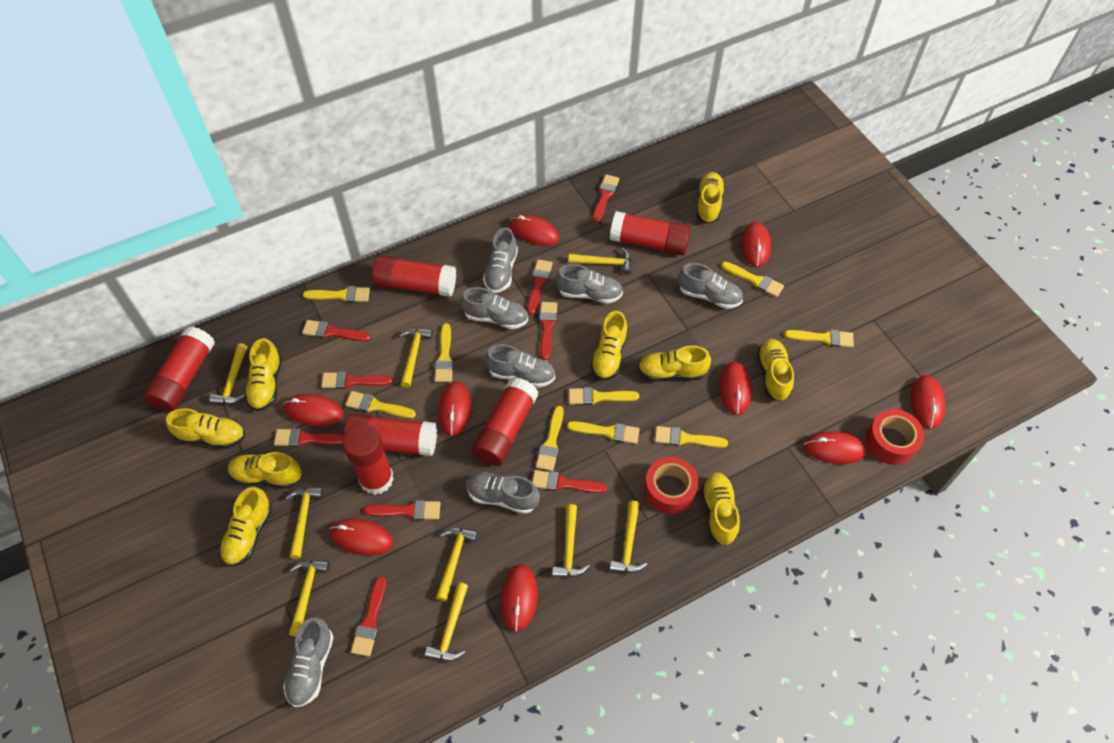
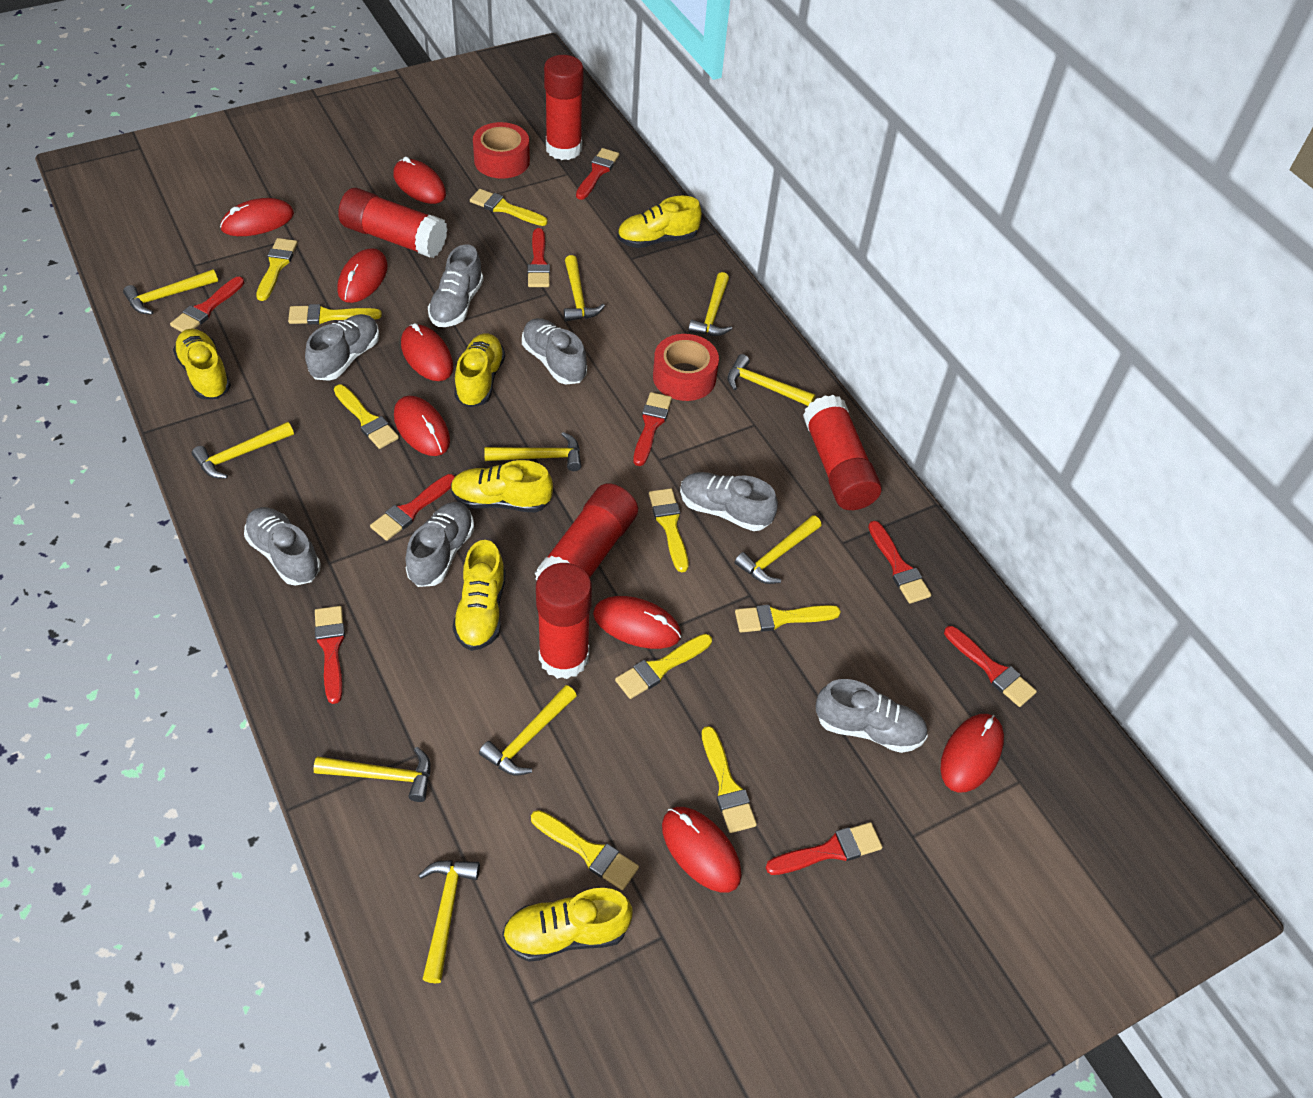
red glue stick: [143,326,215,412] [343,414,437,456] [343,424,394,495] [372,255,456,297] [472,377,538,466] [610,211,691,255] = 6 -> [338,188,448,258] [535,483,638,580] [536,563,592,679] [544,55,584,160] [803,395,882,510] = 5
red mouse: [284,394,344,426] [330,518,394,556] [438,381,472,437] [501,564,538,632] [509,214,560,246] [719,361,752,415] [741,222,771,267] [803,431,867,464] [911,375,945,430] = 9 -> [220,198,294,236] [337,248,388,303] [393,157,446,204] [394,396,450,456] [401,323,453,381] [593,596,681,649] [662,807,742,893] [940,714,1004,793] = 8
yellow hammer: [209,343,247,404] [286,487,323,559] [289,560,330,637] [399,328,433,388] [425,582,468,661] [436,527,478,601] [552,504,590,577] [569,247,632,275] [609,500,648,573] = 9 -> [123,269,218,315] [192,422,294,479] [313,747,431,802] [418,860,480,983] [479,685,577,775] [484,432,581,471] [564,255,605,321] [688,272,732,336] [727,354,815,406] [734,515,822,584] = 10
yellow shoe: [166,408,245,449] [220,487,272,566] [228,452,302,488] [245,338,282,411] [590,311,628,380] [638,346,711,381] [696,172,725,223] [701,472,740,545] [757,339,794,402] = 9 -> [173,329,231,399] [451,460,553,513] [453,540,506,651] [454,333,505,407] [502,888,633,962] [617,196,702,248] = 6

